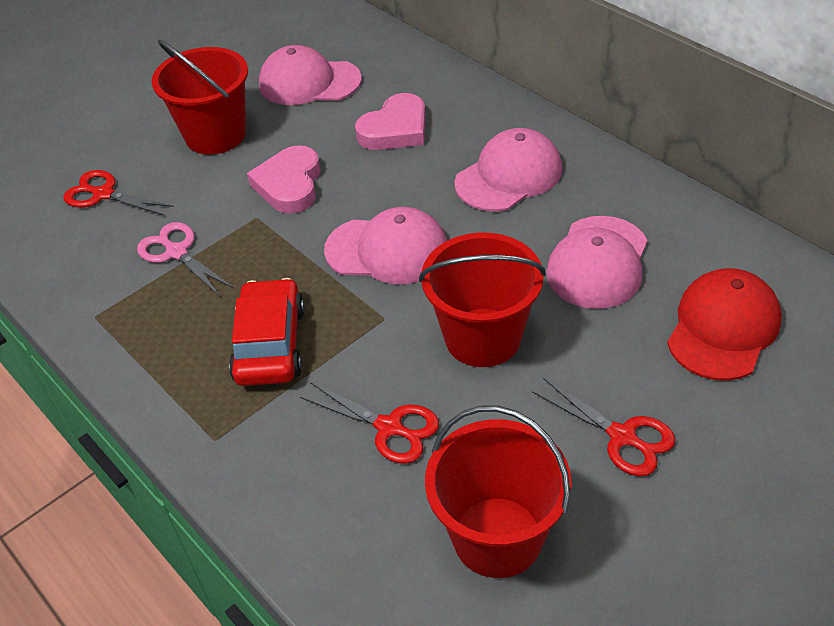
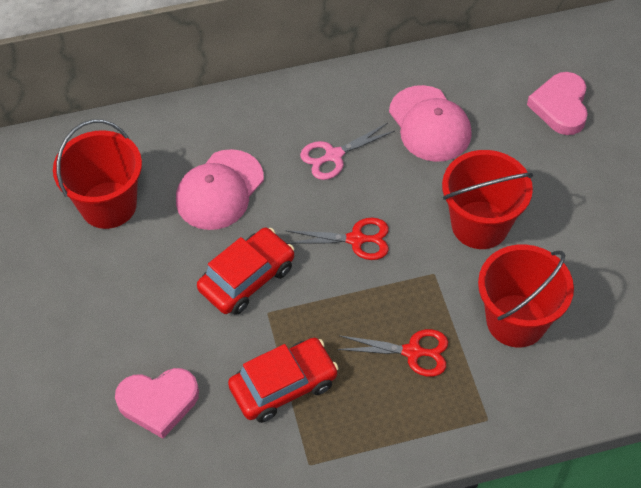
pink cap: [259,45,361,105] [324,207,447,284] [454,128,562,212] [546,216,647,309] = 4 -> [176,149,264,230] [389,85,472,162] = 2
red cap: [667,268,782,381] = 1 -> none = 0
red car: [229,278,305,386] = 1 -> [197,227,294,315] [228,338,339,423] = 2
red scissors: [63,170,174,216] [300,382,439,464] [532,378,675,476] = 3 -> [287,218,389,260] [337,329,448,377] = 2

